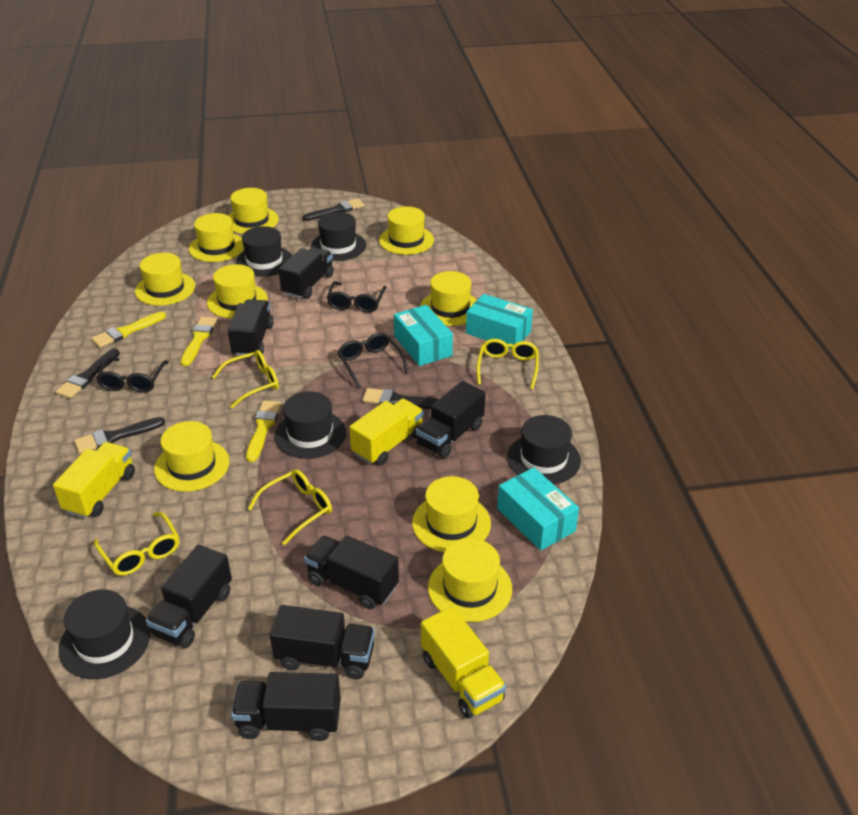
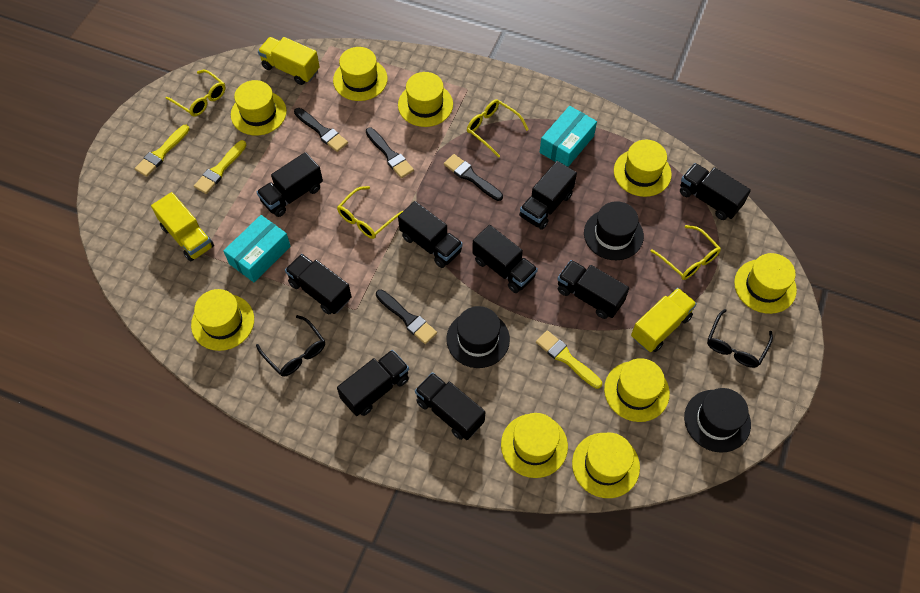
black glasses: [96,357,169,393] [327,281,387,313] [338,333,409,389] = 3 -> [256,315,325,377] [707,309,773,368] = 2
black hat: [59,589,150,679] [236,226,292,277] [274,391,346,459] [311,212,366,261] [507,415,581,484] = 5 -> [446,306,510,368] [584,201,644,260] [684,388,751,452] = 3
black truck: [146,545,232,648] [228,300,274,357] [231,672,341,741] [270,605,375,679] [278,247,334,299] [304,536,399,609] [416,381,485,458] = 7 -> [257,152,323,217] [285,254,351,314] [337,350,409,416] [398,201,463,268] [415,372,485,440] [472,225,538,293] [519,161,577,230] [557,260,629,319] [680,163,751,220] = 9
turquoise box: [394,305,453,366] [466,294,533,348] [497,467,579,551] = 3 -> [223,215,291,282] [540,106,597,167] = 2

